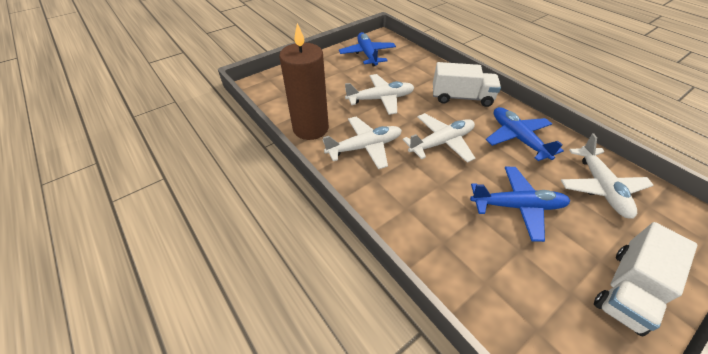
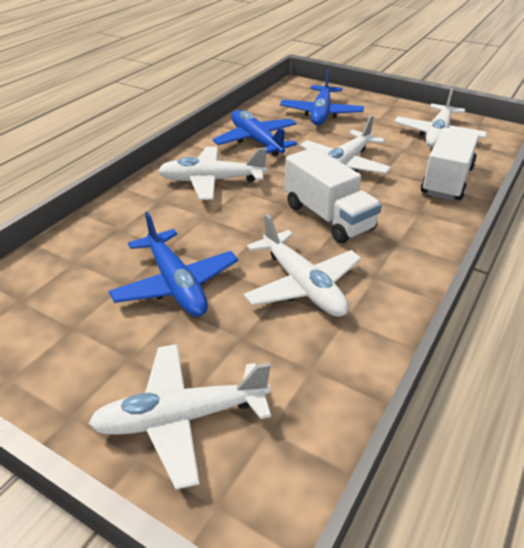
brown candle: [279,23,329,140] = 1 -> none = 0
white plane: [323,116,402,169] [345,74,415,115] [402,113,475,163] [561,134,654,219] = 4 -> [88,344,271,490] [158,147,267,200] [243,214,362,317] [300,115,392,174] [394,88,487,148] = 5

